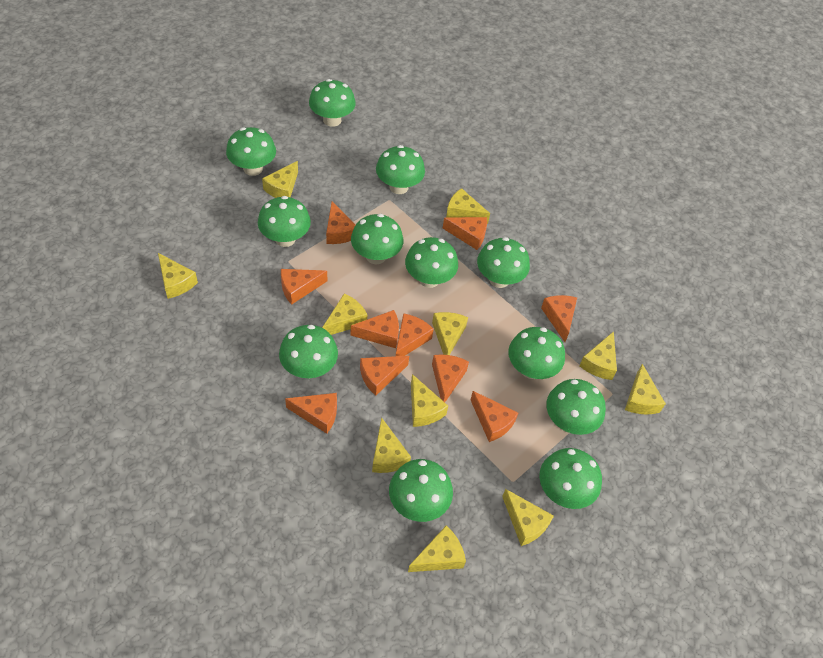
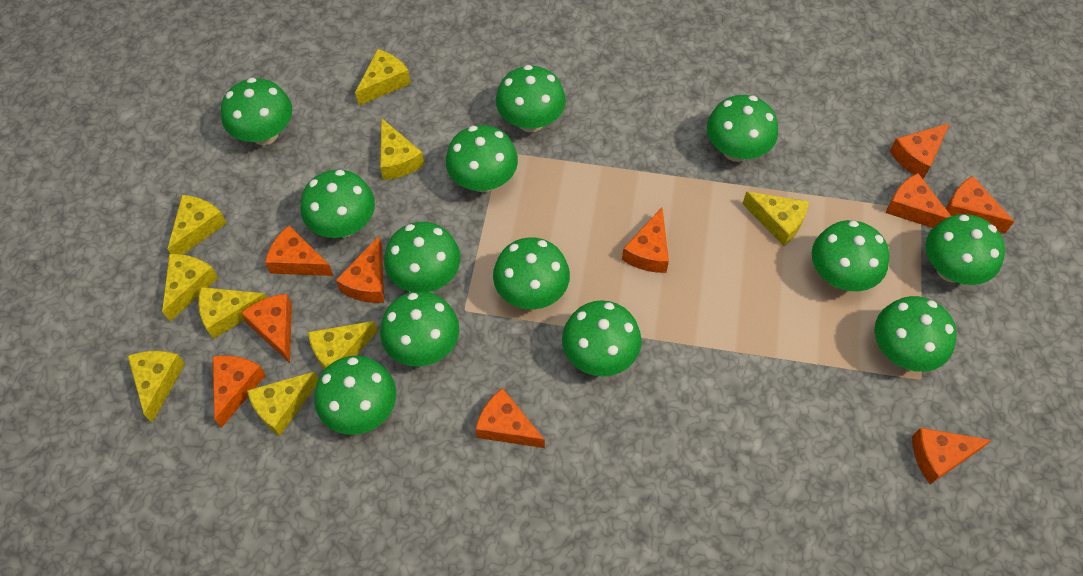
green mushroom: [226,127,276,176] [258,196,311,247] [279,325,338,378] [309,79,356,127] [351,214,403,264] [376,145,425,194] [389,459,453,522] [405,237,458,288] [477,237,530,288] [508,327,565,379] [539,448,602,509] [546,379,606,435] = 12 -> [221,78,292,145] [301,170,375,238] [314,356,396,435] [380,291,459,367] [384,222,460,292] [446,125,518,192] [493,237,570,310] [496,65,566,132] [562,300,642,376] [707,95,778,162] [812,220,889,291] [874,296,957,372] [925,214,1005,285] = 13
yellow cheese: [158,253,198,299] [262,161,298,198] [322,293,367,335] [372,417,411,473] [408,525,466,572] [411,374,448,427] [432,312,468,355] [446,188,490,224] [502,489,554,546] [579,331,617,380] [625,364,666,414] = 11 -> [128,351,185,423] [162,254,218,322] [168,195,227,255] [198,287,267,339] [247,371,318,436] [308,321,378,370] [355,49,411,106] [380,118,424,180] [742,192,809,246] = 9

